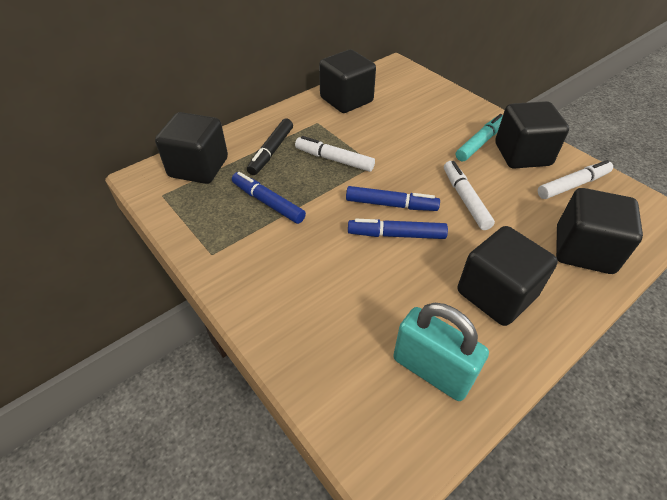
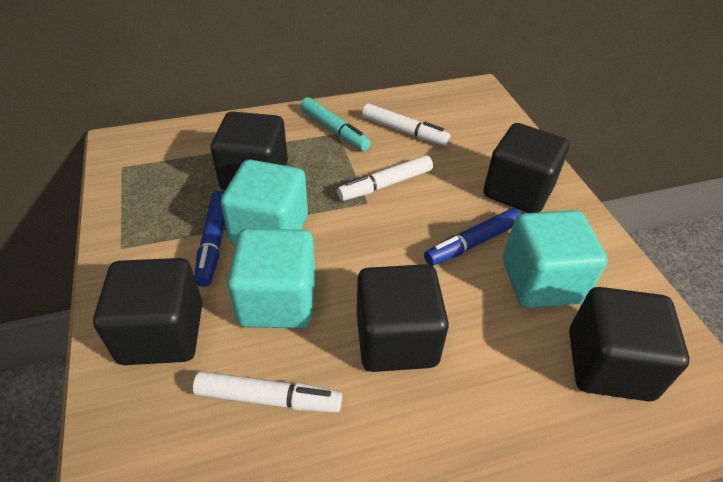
black marker: [247,119,293,175] = 1 -> none = 0
blue marker: [232,172,306,224] [346,186,440,211] [348,219,448,239] = 3 -> [194,191,225,287] [424,208,521,266] = 2
turquoise cube: none = 0 -> [221,160,308,245] [227,229,316,328] [503,210,608,308] = 3
turquoise padlock: [393,303,489,401] = 1 -> none = 0

